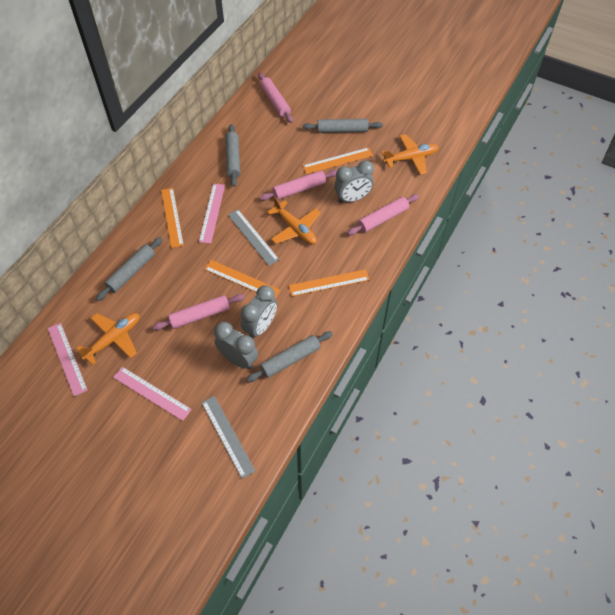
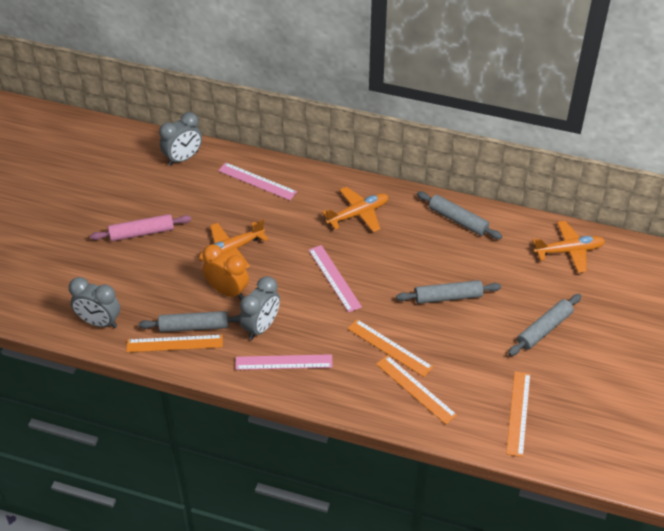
grey ruler: [202,396,255,479] [228,209,279,266] = 2 -> none = 0
orange clock: none = 0 -> [203,244,249,299] = 1
pink rolling pin: [152,294,245,330] [258,72,293,123] [260,170,337,201] [347,194,419,235] = 4 -> [90,214,191,241] = 1

